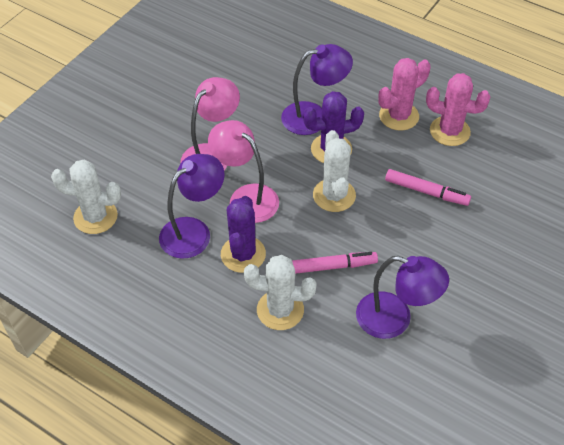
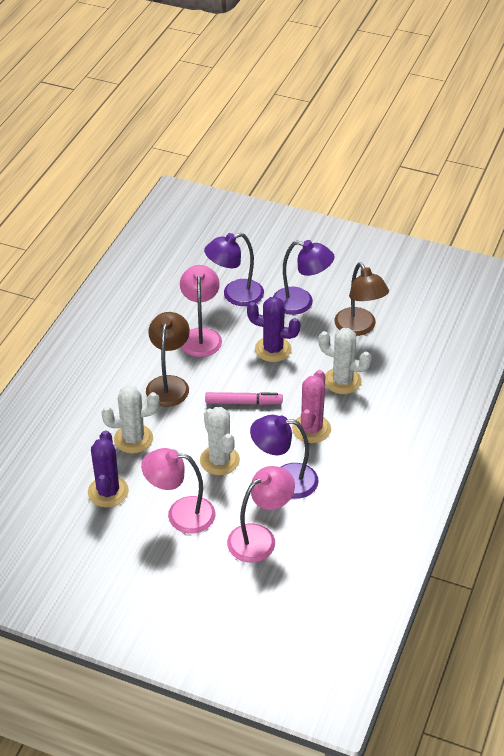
brown lamp: none = 0 -> [146,312,190,407] [334,262,389,336] = 2
pink cactus: [378,58,431,131] [426,73,491,146] = 2 -> [292,370,331,443] = 1
pink lamp: [180,77,240,170] [208,120,279,223] = 2 -> [141,448,215,534] [180,265,222,357] [227,466,295,562] = 3
pink marker: [292,252,378,274] [385,169,471,206] = 2 -> [205,392,283,405] = 1

